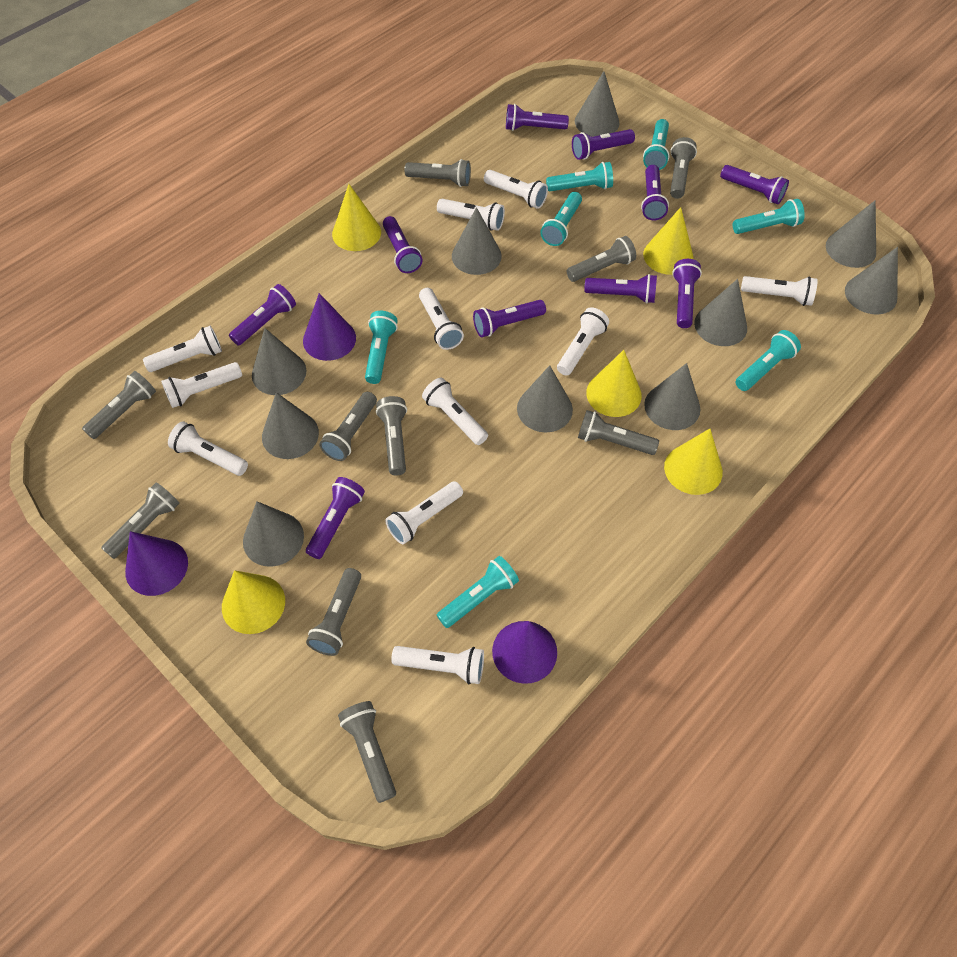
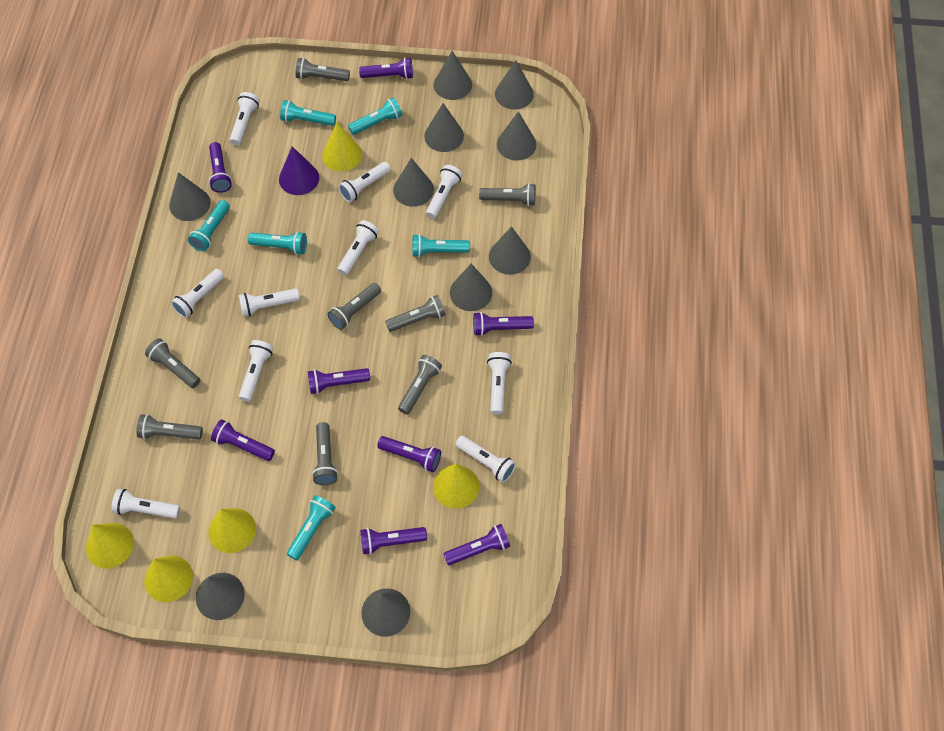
grey flashlight: [82,371,156,439] [101,482,180,559] [306,568,361,656] [319,392,377,461] [338,701,396,803] [376,396,407,476] [404,159,471,187] [567,236,636,282] [578,410,659,455] [670,137,697,199] = 10 -> [136,414,203,440] [145,338,200,388] [295,58,350,81] [312,422,338,485] [327,283,381,330] [385,295,446,332] [398,355,442,415] [479,183,536,206] = 8
purple cone: [125,531,188,596] [303,293,356,361] [492,621,557,684] = 3 -> [279,146,319,195] = 1
purple flashlight: [229,284,296,345] [306,477,365,559] [383,216,422,273] [473,300,546,337] [506,104,569,131] [572,129,635,160] [584,274,657,304] [641,165,669,221] [672,259,702,328] [720,165,789,204] = 10 -> [209,142,232,193] [211,419,275,461] [308,368,370,394] [359,57,413,79] [361,527,427,555] [377,436,441,472] [443,524,510,565] [473,312,534,336] = 8
turquoise flashlight: [365,311,398,384] [437,556,519,628] [540,192,582,246] [546,162,613,191] [643,119,670,170] [733,199,805,234] [735,330,801,391] = 7 -> [188,200,230,251] [248,231,307,255] [280,100,336,126] [287,495,336,560] [348,97,402,135] [412,234,470,257] = 6
white flashlight: [143,326,222,372] [161,362,242,408] [168,421,248,476] [385,481,463,544] [391,646,484,684] [419,288,464,350] [422,378,488,445] [437,199,505,231] [484,170,548,209] [557,307,609,376] [741,276,818,306] = 11 -> [111,489,180,519] [171,269,224,318] [229,92,260,145] [239,288,300,317] [239,340,273,402] [337,220,379,275] [338,162,391,202] [426,165,462,219] [455,436,516,483] [487,352,512,415] = 10

